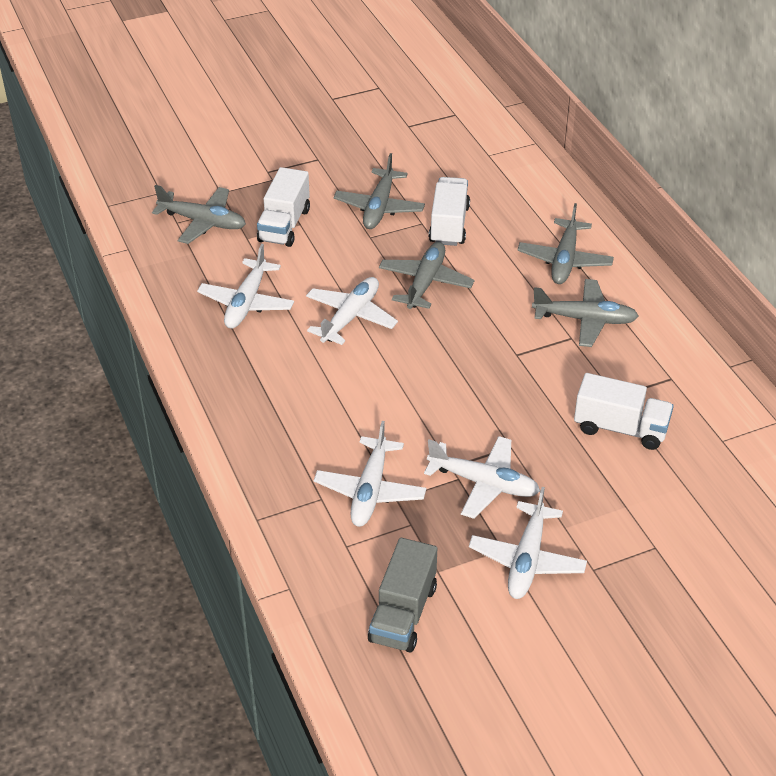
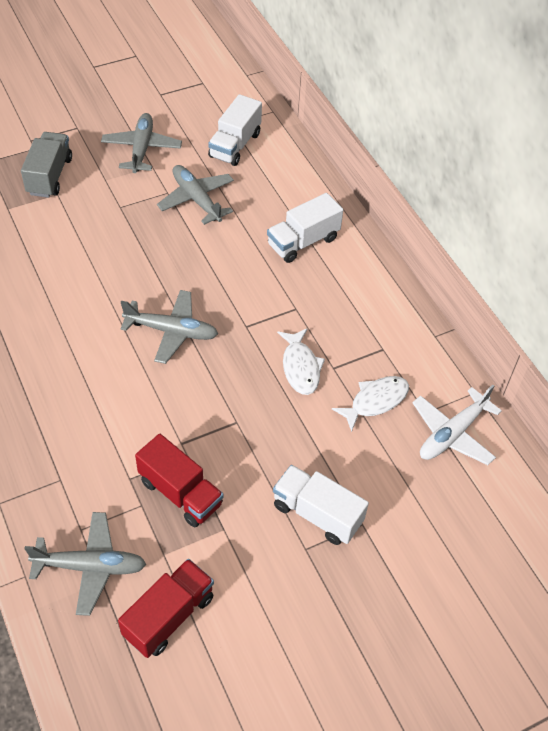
grey plane: [152,185,246,244] [334,153,425,229] [379,242,474,309] [517,203,614,284] [532,279,638,347] = 5 -> [24,512,146,616] [101,113,182,173] [121,290,218,364] [157,165,234,225] = 4
red truck: none = 0 -> [118,559,214,658] [135,434,223,527] = 2
white fish: none = 0 -> [277,328,325,395] [332,376,409,432] = 2
white plane: [197,244,294,329] [306,277,398,345] [314,421,426,527] [424,436,540,519] [469,487,587,599] = 5 -> [412,385,502,465] = 1

